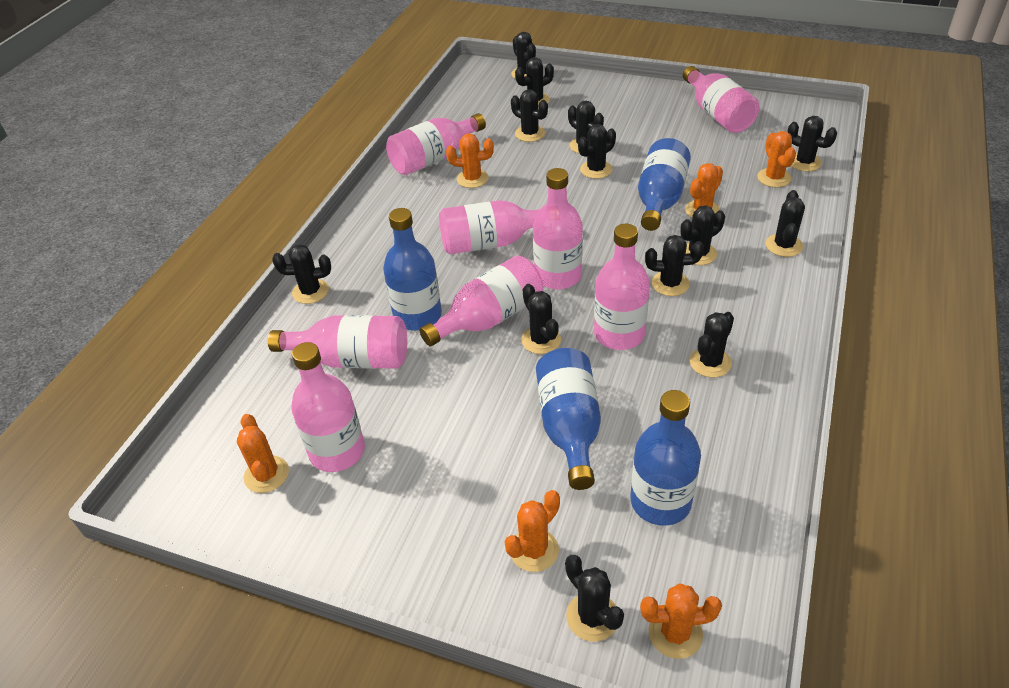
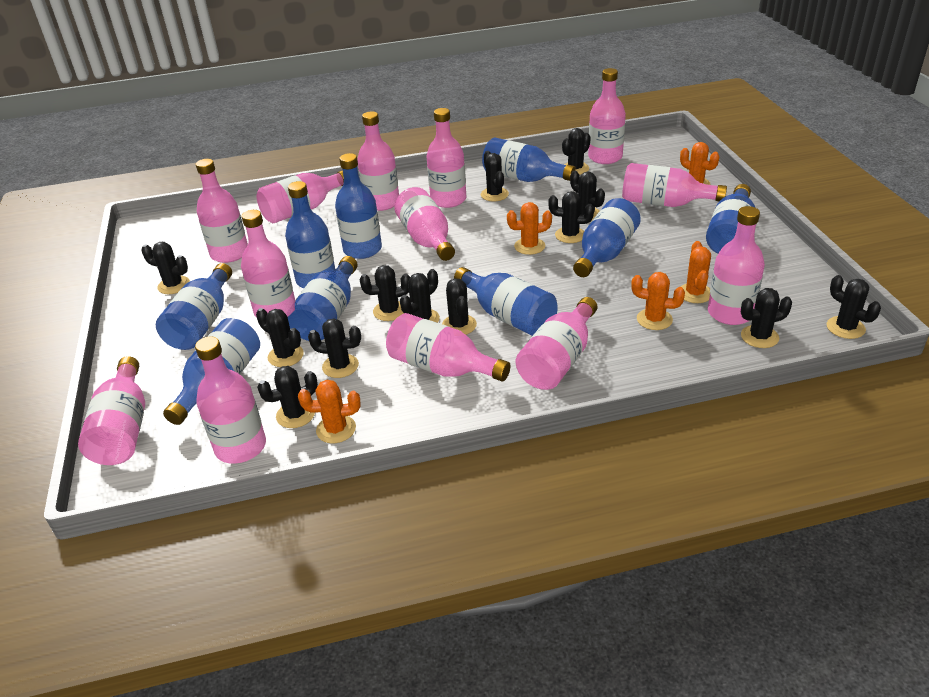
blue bottle: [383,208,442,330] [536,348,601,490] [630,390,701,526] [638,138,691,231] = 4 -> [156,263,232,350] [163,318,260,425] [285,181,335,288] [286,256,358,341] [335,153,382,259] [454,267,558,336] [482,138,576,182] [573,198,641,277] [706,184,755,254] = 9
orange cactus: [237,414,289,493] [446,133,494,188] [505,490,560,572] [640,583,722,659] [685,163,723,218] [757,131,796,188] = 6 -> [298,380,360,443] [507,202,552,255] [631,272,685,330] [680,142,719,185] [680,241,711,303] = 5
pink bottle: [268,315,407,369] [291,342,365,472] [386,113,486,175] [419,255,543,346] [439,200,540,254] [533,168,583,290] [594,224,650,350] [683,66,759,133] = 8 -> [78,356,145,465] [195,337,266,464] [196,159,248,263] [241,210,295,318] [257,170,344,223] [357,111,399,211] [386,313,511,382] [394,187,455,261] [426,108,466,208] [516,297,598,390] [588,68,626,164] [622,163,727,207] [708,206,765,325] = 13

